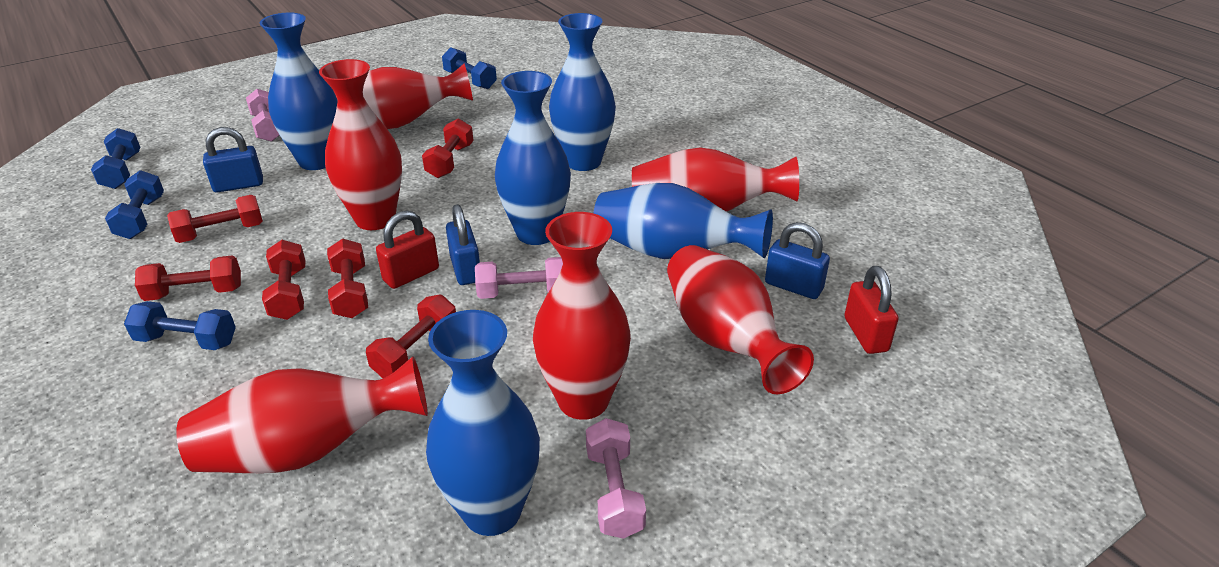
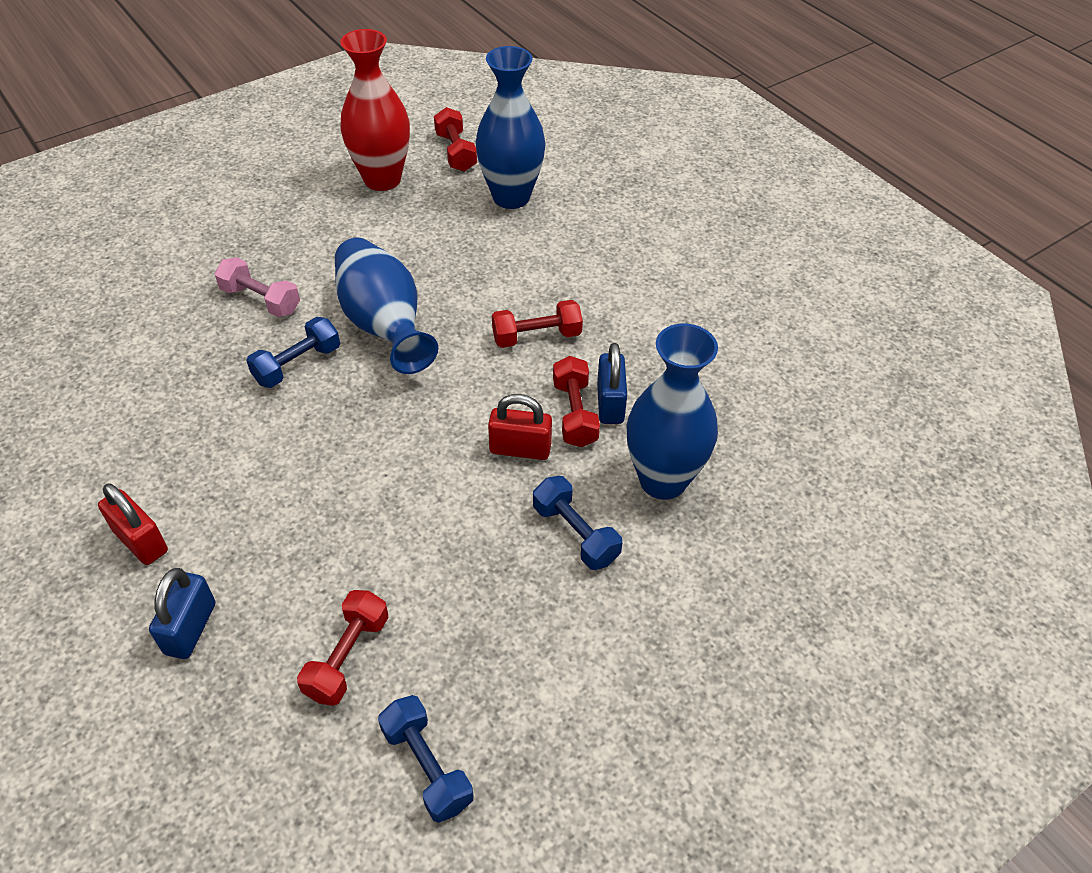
blue dumbbell: [91,128,140,189] [105,170,164,239] [124,301,236,350] [442,47,497,89] = 4 -> [246,317,340,388] [378,695,473,823] [533,476,622,570] = 3
blue padlock: [203,127,263,192] [446,204,480,285] [765,222,830,299] = 3 -> [149,568,215,659] [597,343,627,424] = 2
blue vase: [260,12,338,170] [426,310,540,536] [495,71,571,245] [549,13,616,171] [593,183,773,259] = 5 -> [335,237,438,374] [475,46,546,209] [627,324,718,500] = 3
pink dumbbell: [246,89,280,142] [475,257,563,299] [586,418,646,539] = 3 -> [214,257,300,317] = 1
red dumbbell: [135,256,241,301] [167,195,263,243] [262,240,305,320] [327,238,368,318] [366,295,456,378] [422,118,474,178] = 6 -> [297,590,389,706] [434,107,477,172] [492,300,583,348] [553,356,600,447] = 4
red vase: [176,356,428,473] [319,59,402,230] [334,64,473,129] [533,212,631,420] [632,148,799,212] [667,245,814,394] = 6 -> [340,29,410,191] = 1

